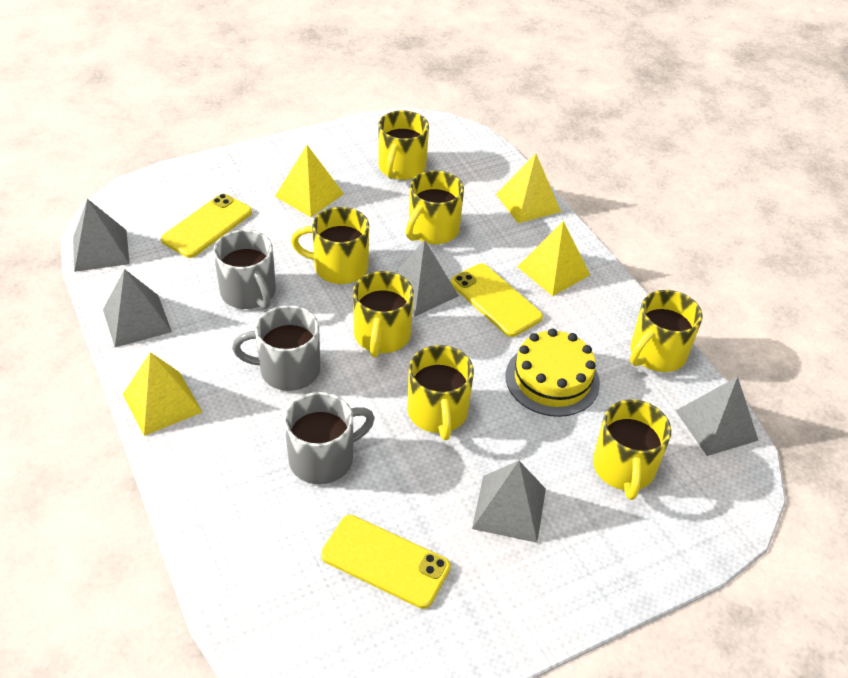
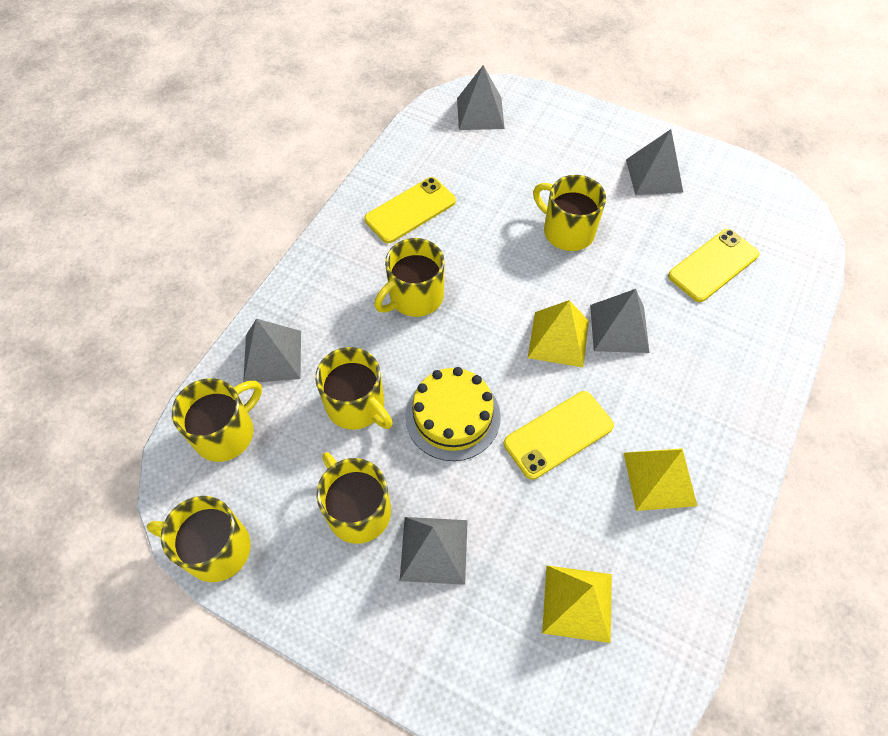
grey mug: [213,230,276,309] [232,305,320,391] [284,392,375,484] = 3 -> none = 0
yellow mug: [291,207,369,284] [353,271,414,358] [378,111,429,180] [406,170,464,244] [407,345,474,440] [593,400,671,500] [630,290,703,372] = 7 -> [147,496,250,582] [172,378,262,462] [315,347,393,430] [316,452,391,544] [374,238,445,317] [533,175,606,251] = 6
yellow pyramid: [123,352,202,436] [275,145,344,217] [496,154,561,223] [517,221,590,296] = 4 -> [528,300,589,367] [542,565,612,643] [624,448,697,511] = 3

